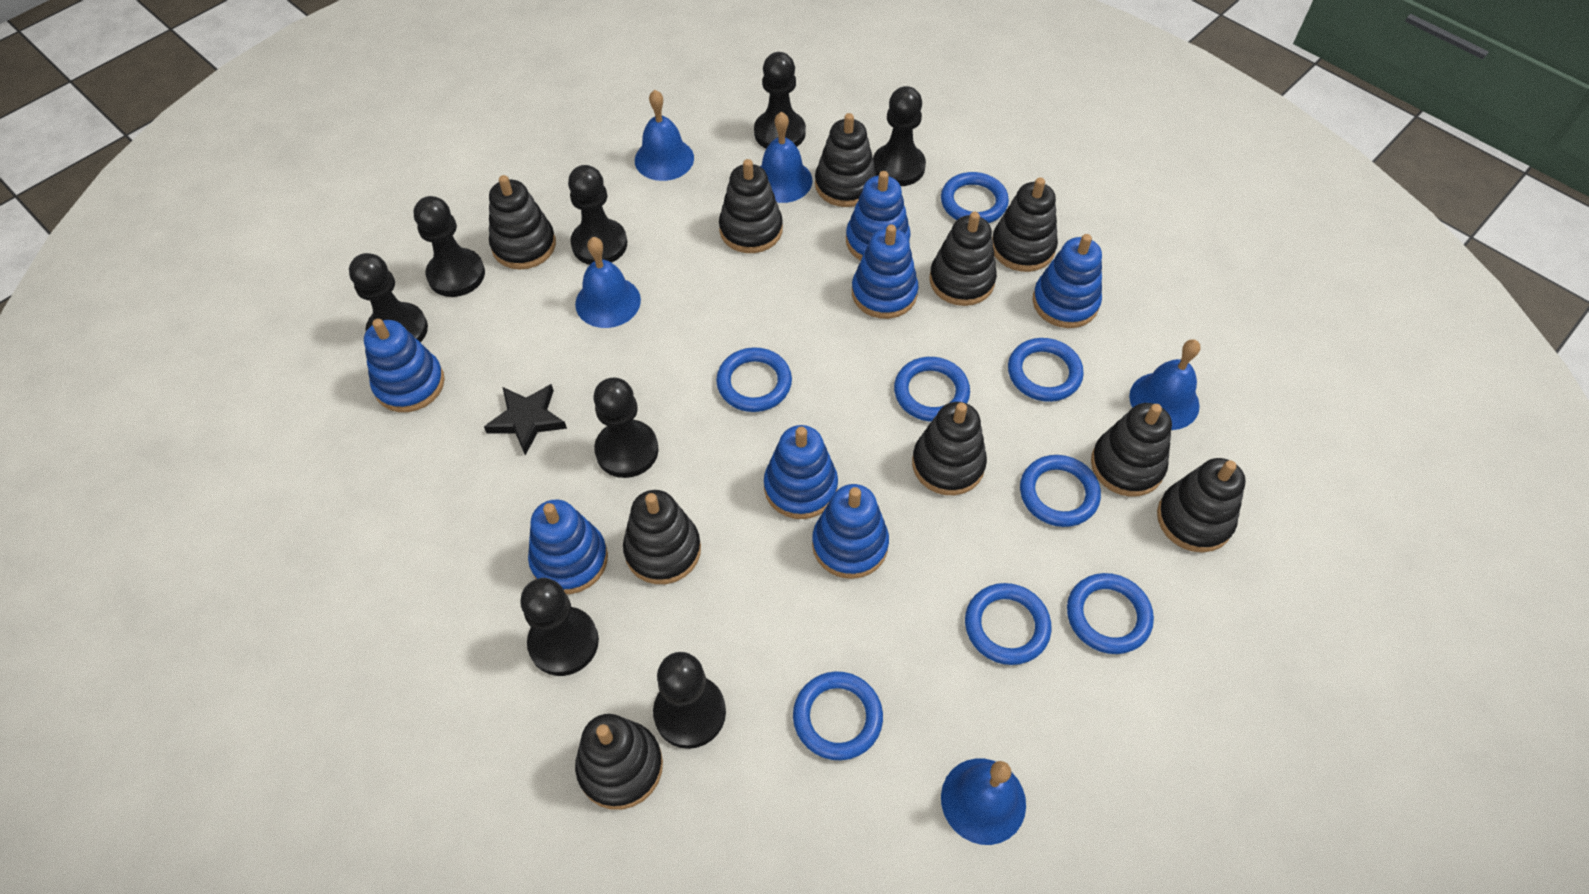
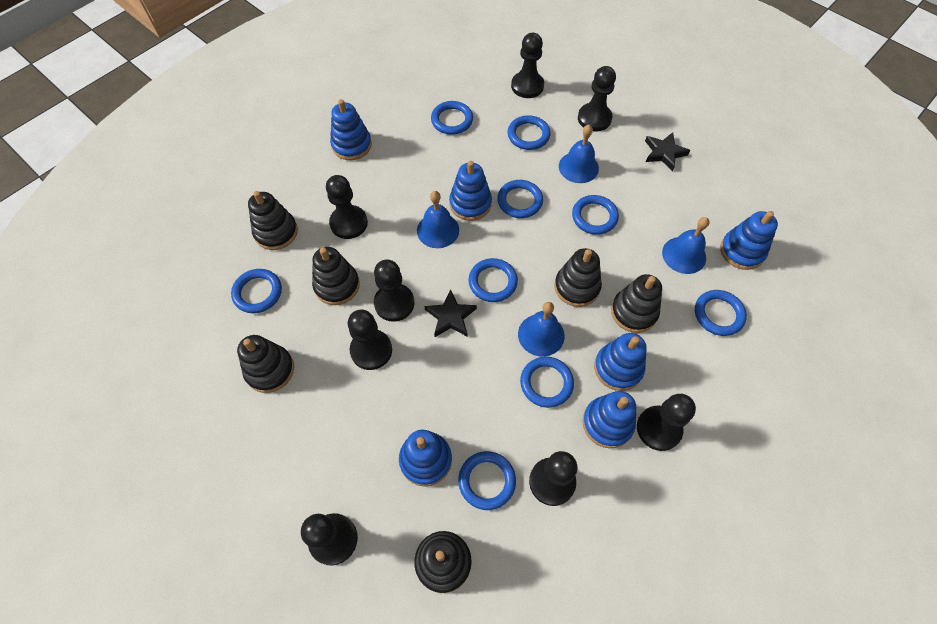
black stacking toy: [489,175,556,269] [575,714,663,810] [623,490,701,584] [719,159,783,253] [815,113,877,207] [912,402,987,495] [929,212,997,306] [992,178,1058,272] [1091,403,1172,497] [1157,458,1246,553] = 10 -> [237,335,294,393] [248,191,298,250] [312,247,360,305] [414,531,472,593] [555,248,602,307] [611,274,662,333] = 6
black star: [484,384,567,455] = 1 -> [424,289,477,337] [645,132,691,171] = 2
blue bell: [575,237,641,328] [635,90,694,181] [760,112,813,203] [941,758,1026,845] [1129,339,1200,430] = 5 -> [417,191,459,248] [518,302,565,357] [559,125,599,183] [662,217,710,274] = 4
blue ring: [716,347,792,412] [793,671,883,760] [894,357,970,422] [941,172,1009,223] [965,583,1051,665] [1008,338,1084,402] [1020,455,1101,527] [1067,573,1154,654] = 8 -> [231,269,282,313] [431,101,473,135] [458,451,516,510] [468,258,518,302] [497,180,543,218] [508,115,550,150] [520,356,574,408] [572,195,619,235] [695,290,747,336] = 9
blue stacking toy: [364,319,445,412] [528,500,608,594] [764,425,838,519] [812,484,889,579] [846,171,911,261] [852,224,918,319] [1033,234,1102,328] = 7 -> [330,99,372,160] [399,430,452,487] [449,161,492,221] [582,391,636,448] [594,333,647,391] [720,211,778,270] = 6

